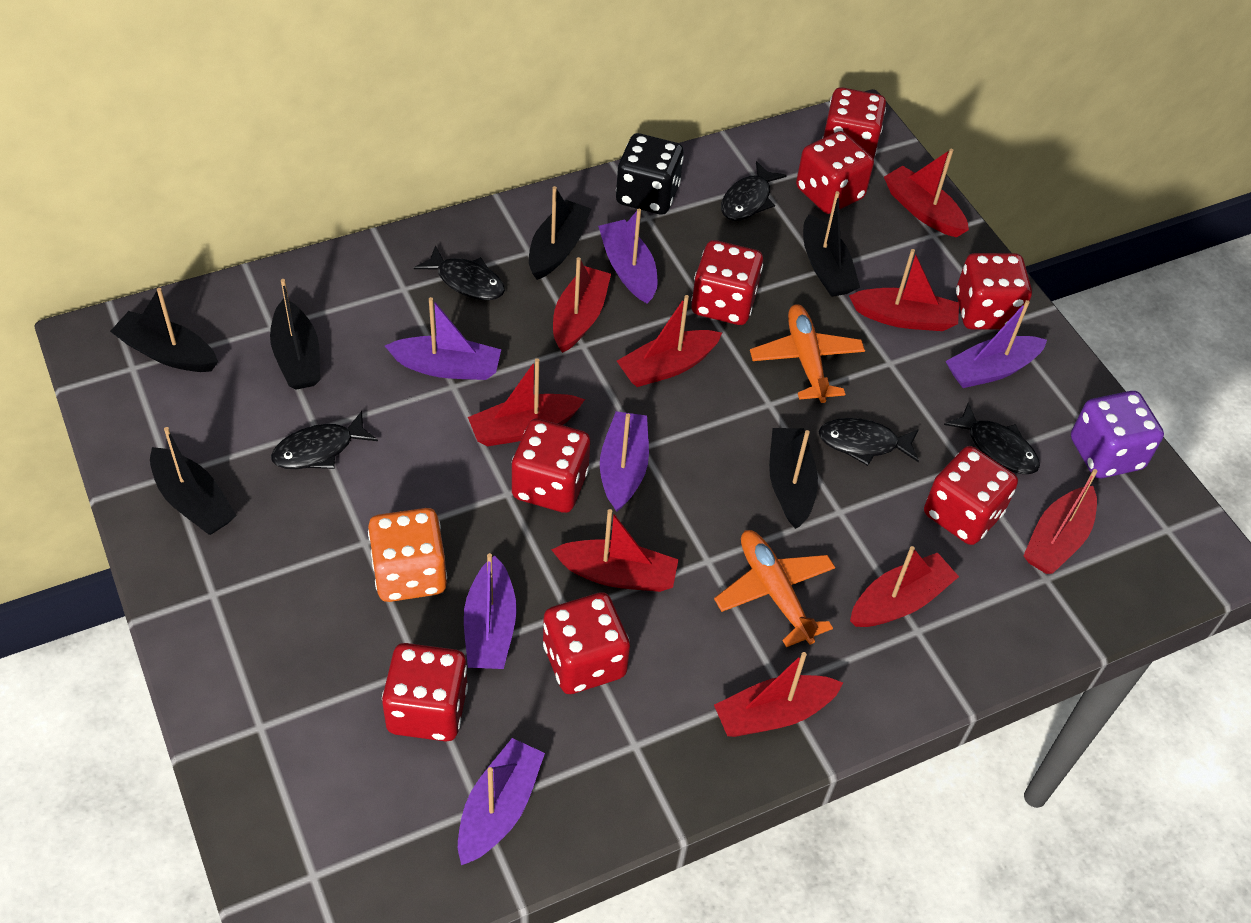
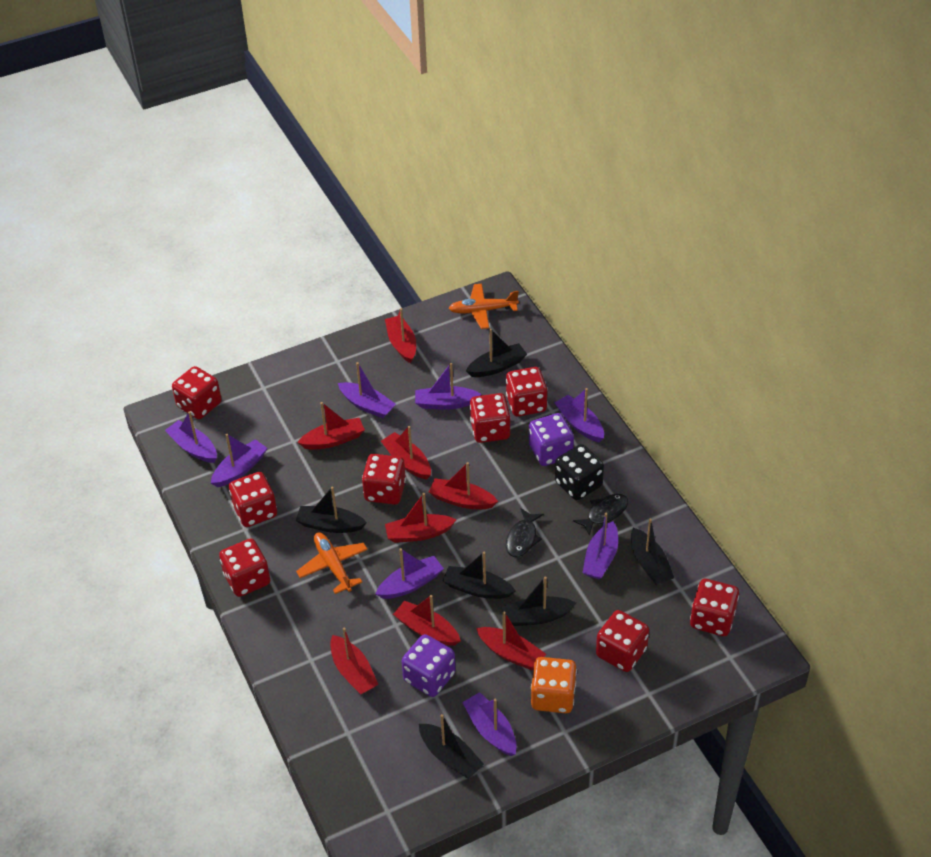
black fish: [271,411,378,469] [414,245,505,300] [721,161,787,221] [819,418,919,466] [944,403,1040,474] = 5 -> [506,508,544,557] [573,494,628,536] = 2
purple boat: [385,297,501,380] [458,738,545,865] [464,553,517,669] [598,209,657,303] [600,411,649,512] [945,300,1047,388] = 6 -> [165,411,217,463] [211,434,268,487] [338,362,396,418] [376,548,444,599] [415,363,482,410] [462,692,517,756] [554,388,604,442] [582,513,618,579] = 8
purple dice: [1071,391,1164,478] = 1 -> [401,634,456,697] [529,413,574,466] = 2
red boat: [468,358,585,447] [551,509,679,592] [553,257,611,353] [617,295,722,387] [714,652,843,737] [849,249,959,331] [850,546,959,627] [884,149,969,237] [1023,469,1098,574] = 9 -> [297,402,365,450] [330,627,379,694] [381,426,431,480] [385,308,416,363] [385,493,456,543] [393,595,461,646] [429,462,498,509] [476,611,546,670] = 8

